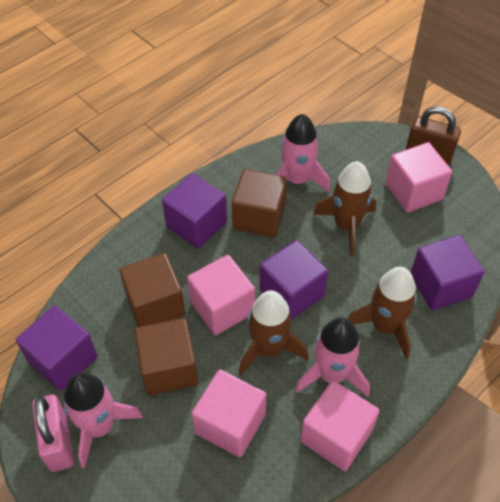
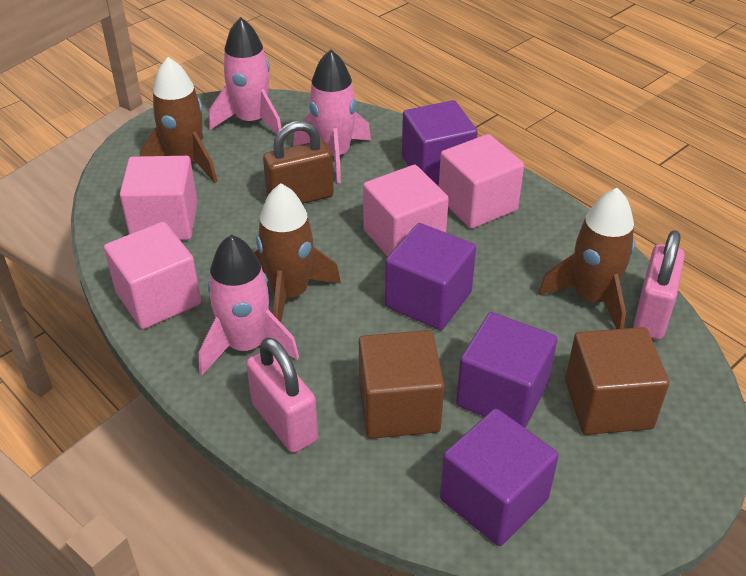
brown cube: [119,253,185,327] [134,318,198,395] [232,169,287,238] = 3 -> [359,330,444,439] [565,327,669,435] = 2
pink padlock: [32,395,74,472] = 1 -> [246,337,318,453] [633,230,685,340] = 2

